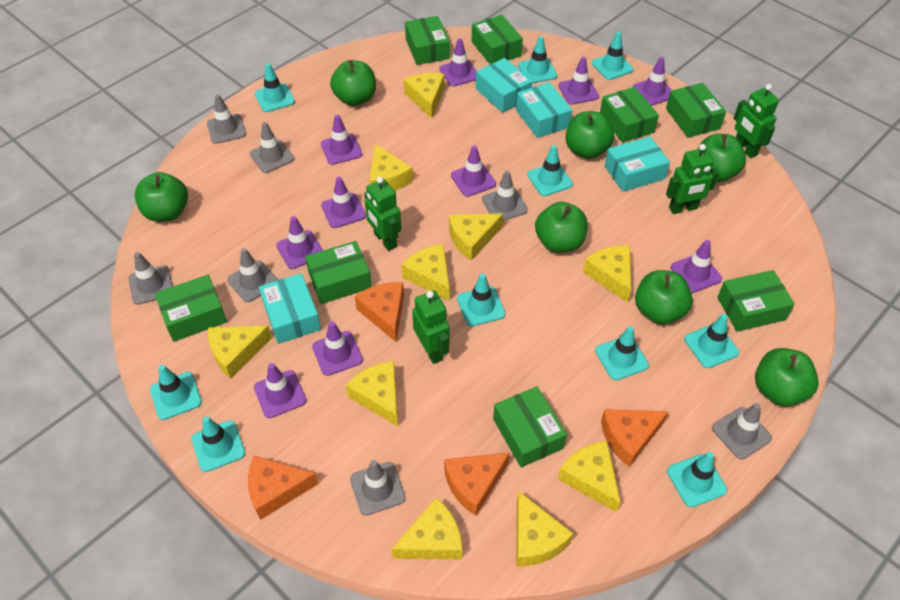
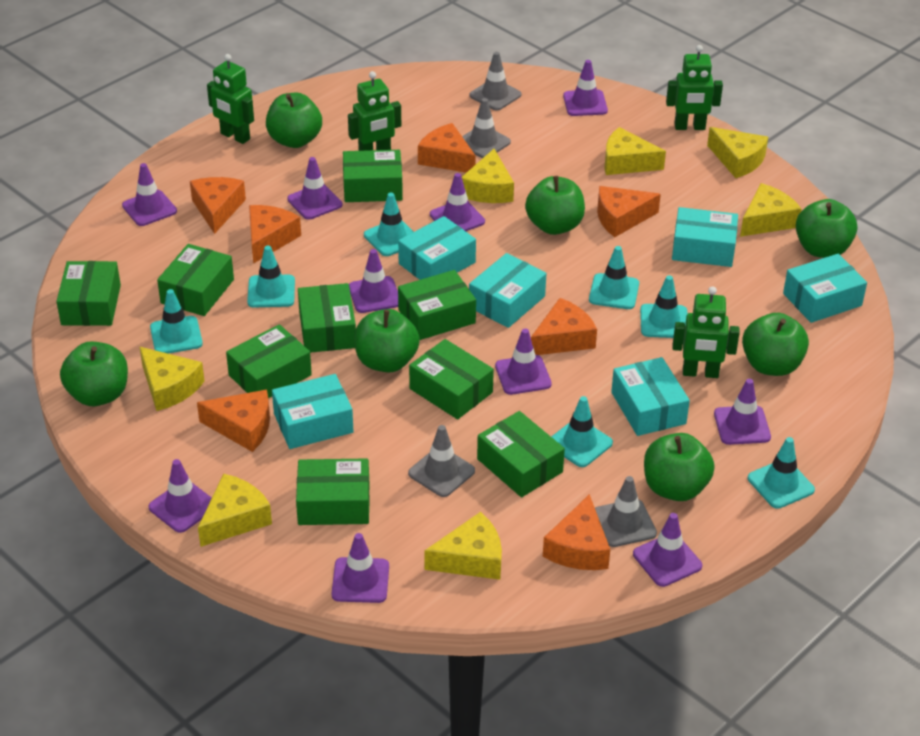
green box: [155,275,227,342] [305,241,372,304] [405,16,450,65] [472,15,523,64] [493,386,567,468] [600,87,659,143] [666,83,726,138] [717,270,795,332] = 8 -> [56,261,121,326] [157,244,234,316] [226,324,312,398] [296,458,370,525] [298,283,356,353] [343,150,403,202] [398,270,476,340] [409,339,494,419] [477,411,565,497] = 9
grey traffic cone: [128,252,173,305] [207,94,246,144] [227,248,278,302] [250,122,294,173] [350,460,406,516] [482,171,528,221] [712,403,772,459] = 7 -> [408,425,475,497] [462,98,511,158] [469,52,521,110] [595,476,657,547] = 4
orange cheese: [248,456,318,520] [355,282,404,342] [444,452,510,516] [601,409,669,467] = 4 -> [190,177,246,234] [197,390,270,452] [249,205,301,264] [418,123,476,173] [531,298,597,355] [543,494,610,570] [597,186,661,237] = 7
turquoise box: [259,273,321,344] [476,58,532,113] [516,82,572,138] [605,136,670,192] = 4 -> [272,374,354,449] [398,216,476,280] [469,253,546,328] [611,357,690,436] [672,207,738,267] [783,254,867,323] = 6
turquoise traffic cone: [150,365,202,420] [191,416,245,472] [255,63,295,112] [457,274,505,326] [518,36,557,83] [527,145,573,196] [592,32,634,80] [595,326,649,380] [667,452,727,507] [684,314,739,368] = 10 -> [150,289,203,353] [247,246,295,307] [364,193,414,256] [551,396,613,467] [589,246,639,309] [640,275,688,338] [748,437,815,509] = 7
yellow cheese: [208,325,272,379] [346,361,398,426] [369,144,413,191] [391,497,462,560] [401,244,450,301] [403,73,445,119] [449,214,503,261] [516,491,573,566] [558,441,621,513] [583,246,631,303] = 10 -> [139,347,204,411] [198,474,272,547] [424,512,502,580] [462,149,514,203] [604,127,666,175] [707,127,768,178] [740,183,802,237] = 7

